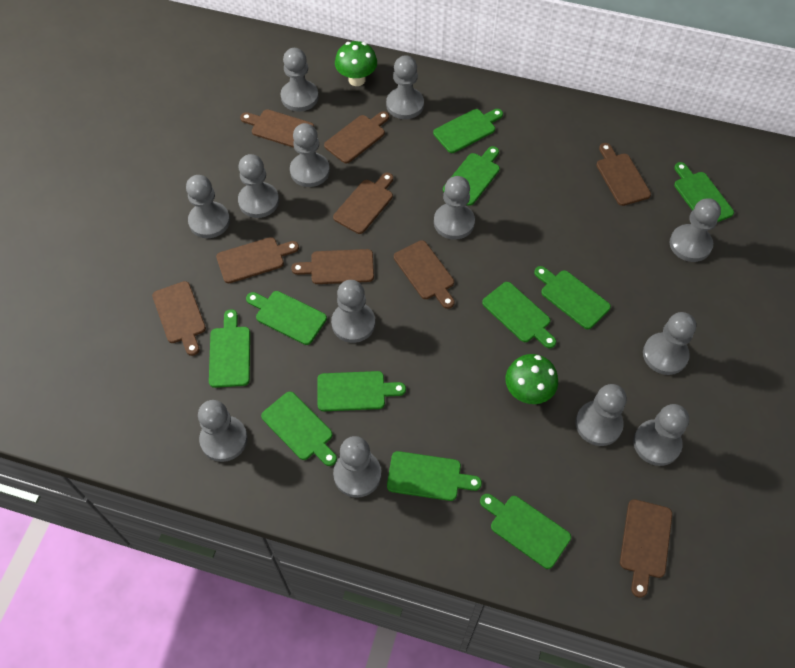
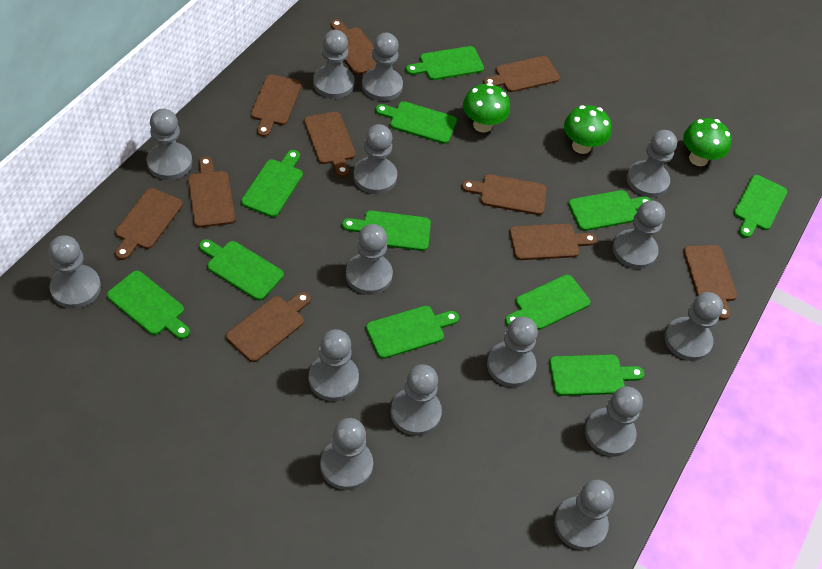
brown cutting board: [152,281,206,356] [216,237,299,284] [240,109,314,148] [291,249,374,284] [324,111,389,163] [333,173,393,234] [394,240,454,309] [596,143,651,206] [620,499,672,598] = 9 -> [115,188,183,260] [188,157,235,228] [226,292,311,362] [251,74,302,137] [304,112,356,177] [331,19,377,75] [462,174,547,215] [483,56,560,92] [509,224,597,260] [683,245,737,320] = 10
green mushroom: [335,41,377,86] [506,354,558,404] = 2 -> [463,83,510,133] [564,105,612,154] [683,118,731,166] = 3
grey pawn: [186,175,230,238] [198,400,248,462] [238,154,279,218] [281,48,319,112] [290,123,330,187] [331,280,375,343] [333,436,381,498] [386,55,424,119] [434,176,475,240] [576,384,627,446] [633,404,689,466] [643,312,696,375] [670,198,721,262] = 13 -> [48,235,101,309] [147,109,192,180] [309,329,359,401] [313,30,355,99] [320,418,373,490] [346,224,393,295] [353,124,397,194] [362,33,403,101] [391,364,442,436] [487,317,538,387] [554,480,614,550] [585,386,643,457] [613,201,665,269] [627,130,677,197] [665,292,723,361] = 15

